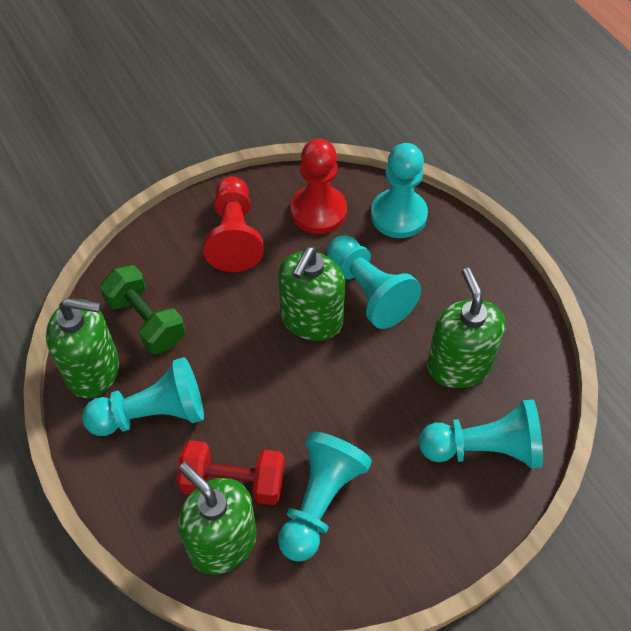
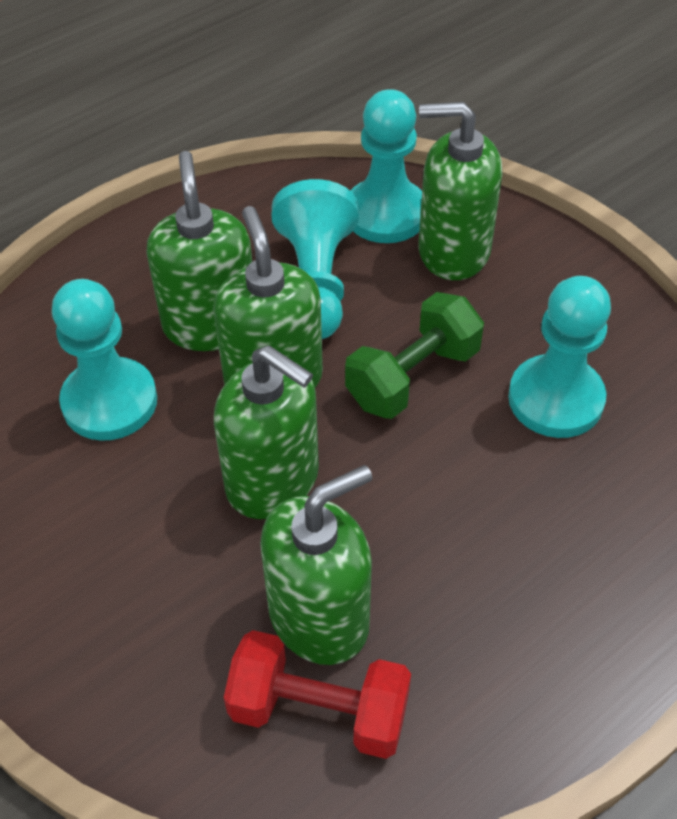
green soap dispenser: [46,298,119,398] [178,463,257,575] [278,246,345,341] [427,268,506,388] = 4 -> [147,151,252,351] [213,206,323,388] [214,345,319,519] [260,465,372,665] [419,102,502,280] = 5
red pawn: [203,176,264,272] [291,139,347,234] = 2 -> none = 0
turquoise pawn: [82,357,204,436] [278,431,372,562] [327,235,421,329] [371,143,428,238] [419,399,543,468] = 5 -> [52,279,157,441] [272,179,359,339] [350,89,422,243] [508,276,611,438] = 4

